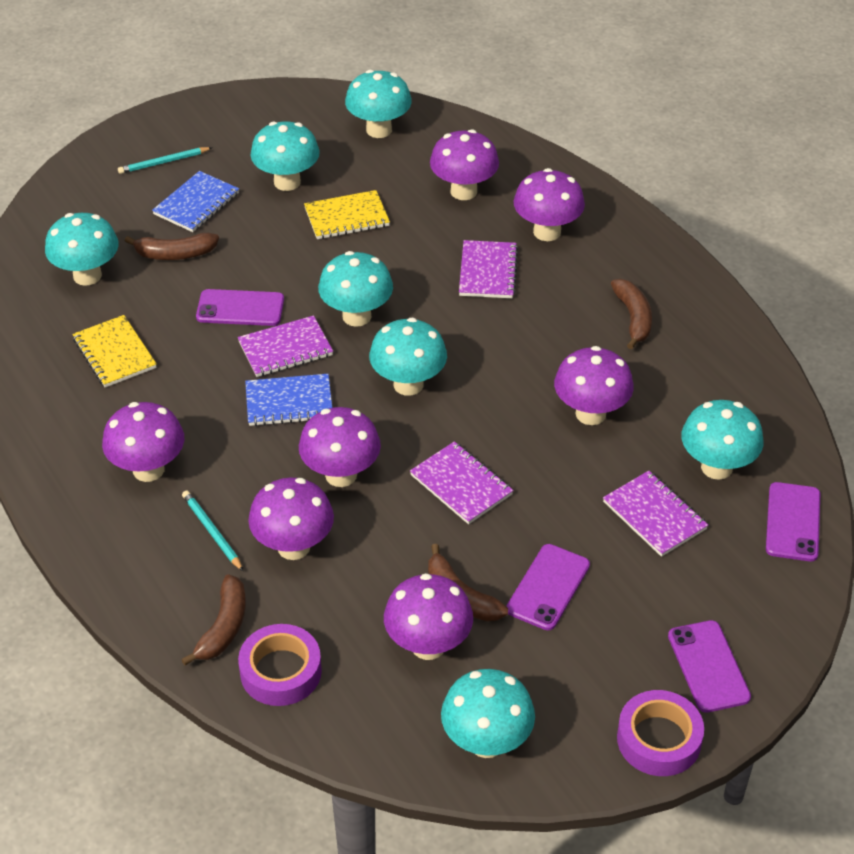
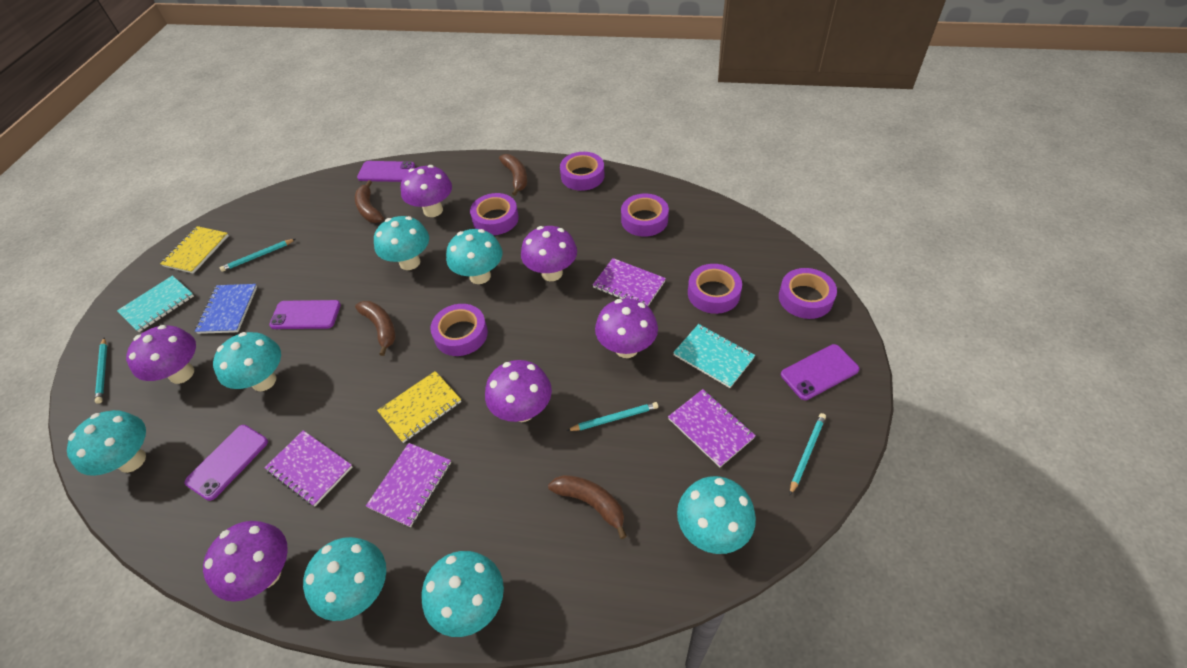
blue notebook: [152,171,239,232] [245,374,332,426] = 2 -> [195,284,257,334] = 1
purple mushroom: [102,402,184,482] [248,478,334,560] [299,407,381,487] [384,573,473,660] [430,129,499,200] [514,168,585,241] [554,346,634,425] = 7 -> [126,325,196,384] [203,521,288,602] [401,165,452,217] [485,360,552,422] [521,226,577,281] [595,298,658,358] = 6
purple tape: [238,624,322,706] [617,690,704,776] = 2 -> [431,304,488,356] [470,193,519,235] [560,152,605,191] [621,193,669,237] [688,264,742,314] [779,268,837,319] = 6
turquoise notebook: none = 0 -> [117,276,194,332] [673,324,755,388] = 2
turquoise pencil: [118,147,213,174] [182,490,243,571] = 2 -> [95,338,107,404] [220,239,295,272] [566,402,658,431] [790,413,826,495] = 4

